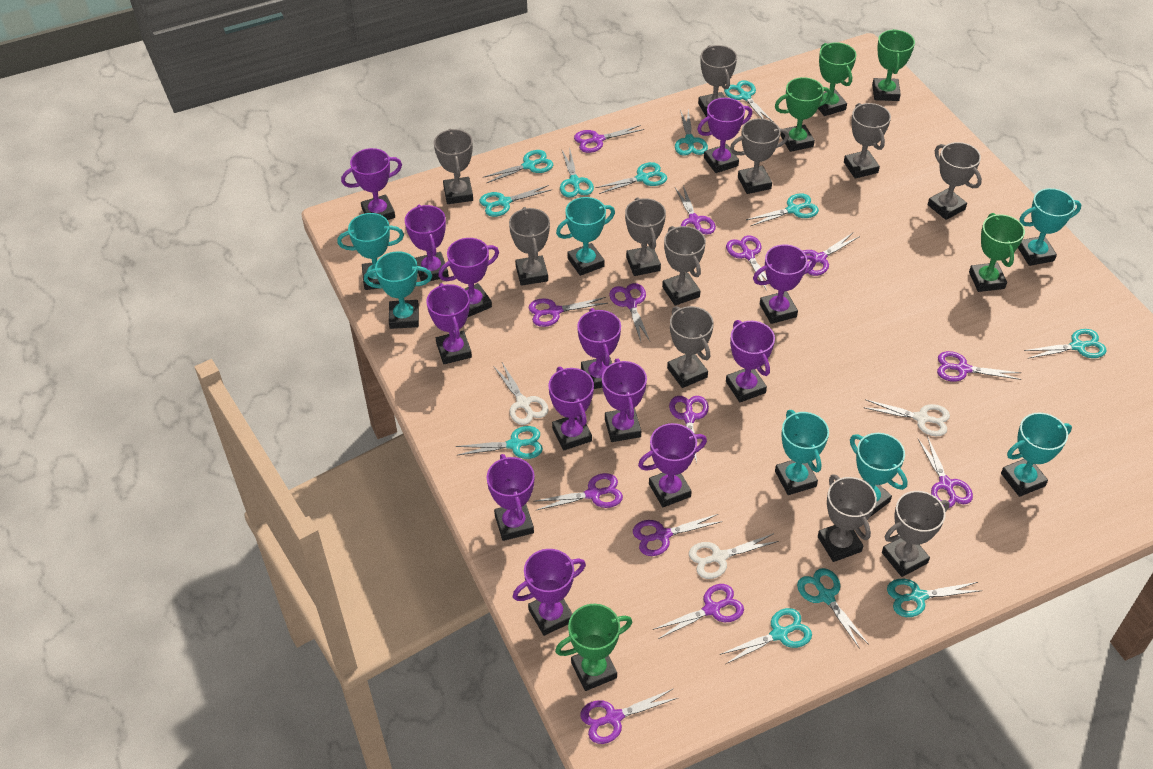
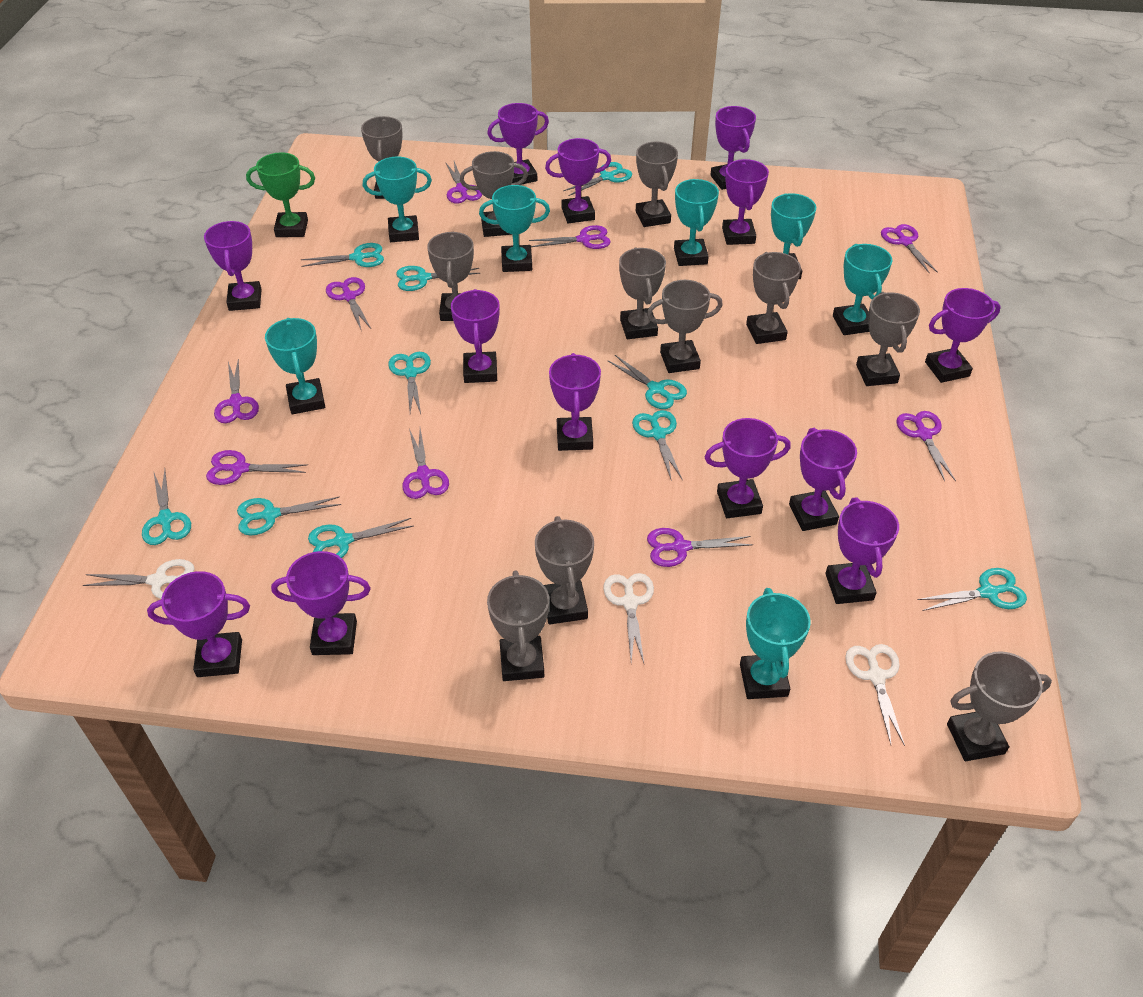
green trophy: [555,604,632,691] [775,77,832,152] [818,42,856,116] [872,29,915,101] [969,213,1025,292] = 5 -> [246,152,315,237] = 1
purple scissors: [529,297,608,327] [533,473,623,510] [574,125,644,153] [581,688,677,744] [609,283,650,341] [633,514,723,556] [653,584,744,639] [669,396,709,464] [675,186,716,235] [726,236,767,291] [803,233,860,276] [917,436,973,508] [937,351,1022,382] = 13 -> [206,450,308,485] [214,359,259,423] [326,277,371,329] [403,428,449,499] [445,161,482,203] [529,225,611,249] [647,528,753,567] [881,224,938,274] [897,411,956,481] = 9
turquoise scissors: [456,426,543,459] [480,185,553,217] [482,150,553,183] [560,150,594,198] [595,162,667,194] [675,109,708,156] [720,608,812,664] [724,80,773,122] [746,194,819,226] [797,568,869,649] [887,579,982,617] [1024,329,1107,359] = 12 -> [142,469,191,545] [237,496,341,535] [301,243,384,267] [308,518,413,558] [388,352,431,414] [396,266,480,291] [563,162,632,196] [607,355,687,409] [632,410,682,479] [917,568,1027,611] = 10

